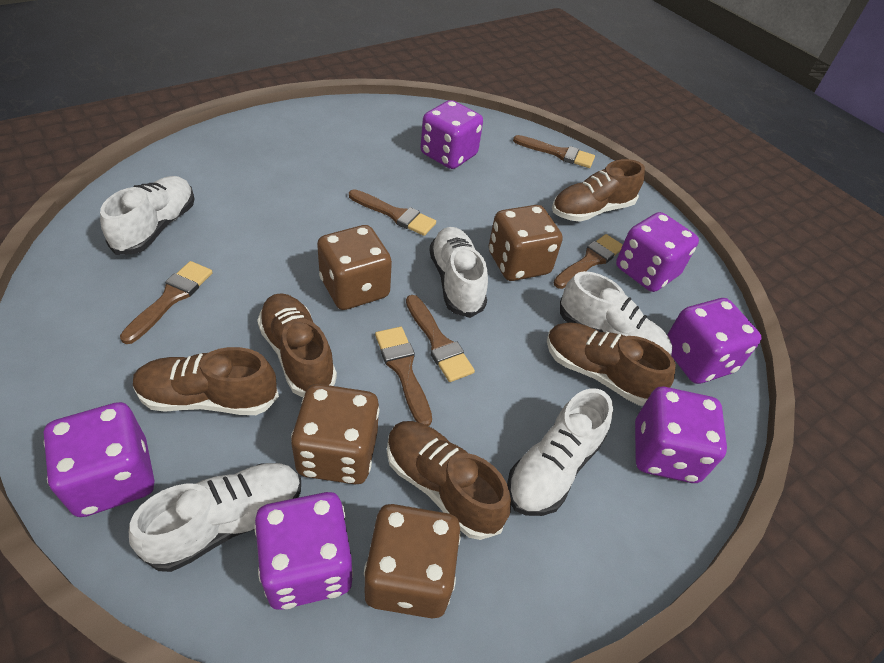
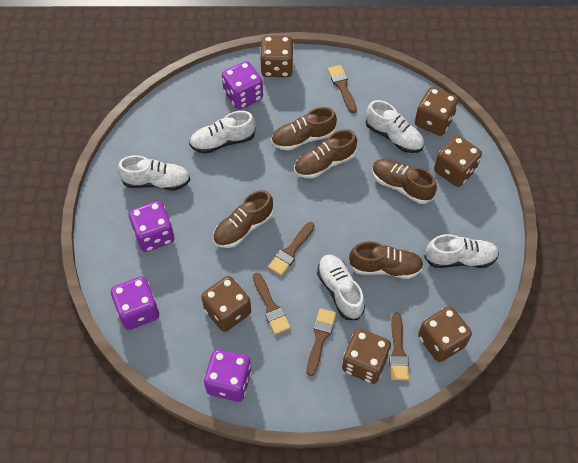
brown brush: [120,261,213,344] [349,189,436,236] [375,327,432,426] [406,295,475,382] [513,135,595,168] [553,234,623,289] = 6 -> [253,273,291,335] [268,222,314,276] [307,308,336,376] [328,65,357,113] [389,313,409,381] = 5
brown dice: [291,384,379,484] [317,225,392,310] [364,504,461,618] [489,205,563,281] = 4 -> [201,276,251,332] [260,35,294,77] [342,328,391,384] [415,87,459,136] [418,306,472,362] [434,135,482,187] = 6
purple dice: [43,402,154,517] [254,492,353,610] [421,100,483,169] [616,212,699,292] [635,387,727,483] [667,298,762,384] = 6 -> [111,276,159,330] [129,201,174,252] [204,349,252,402] [222,61,263,110] = 4

